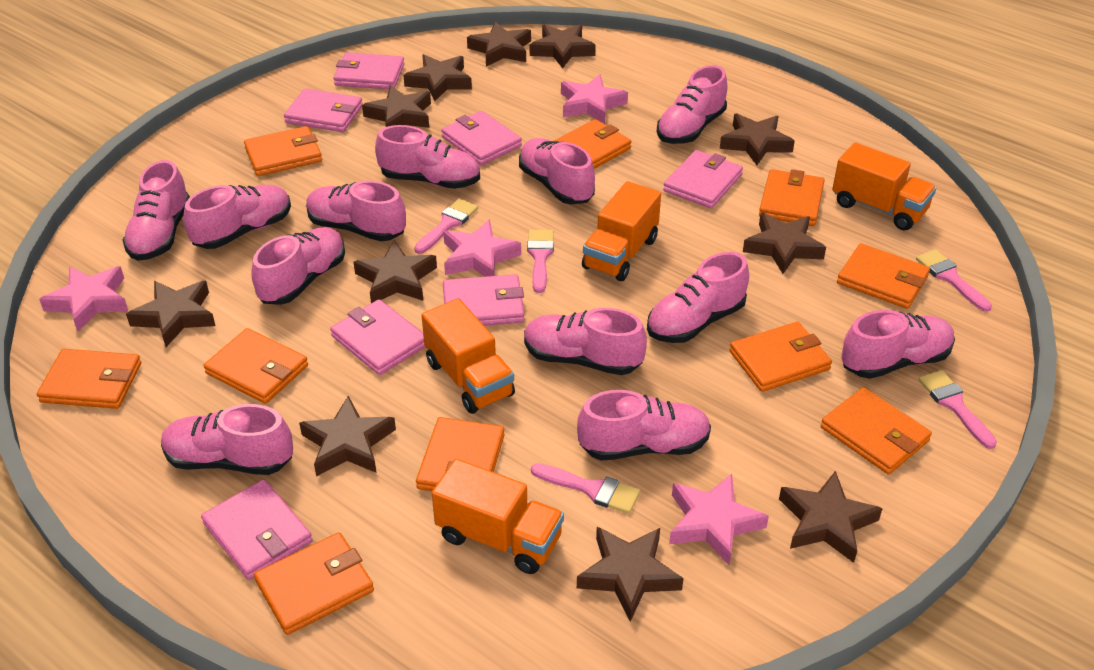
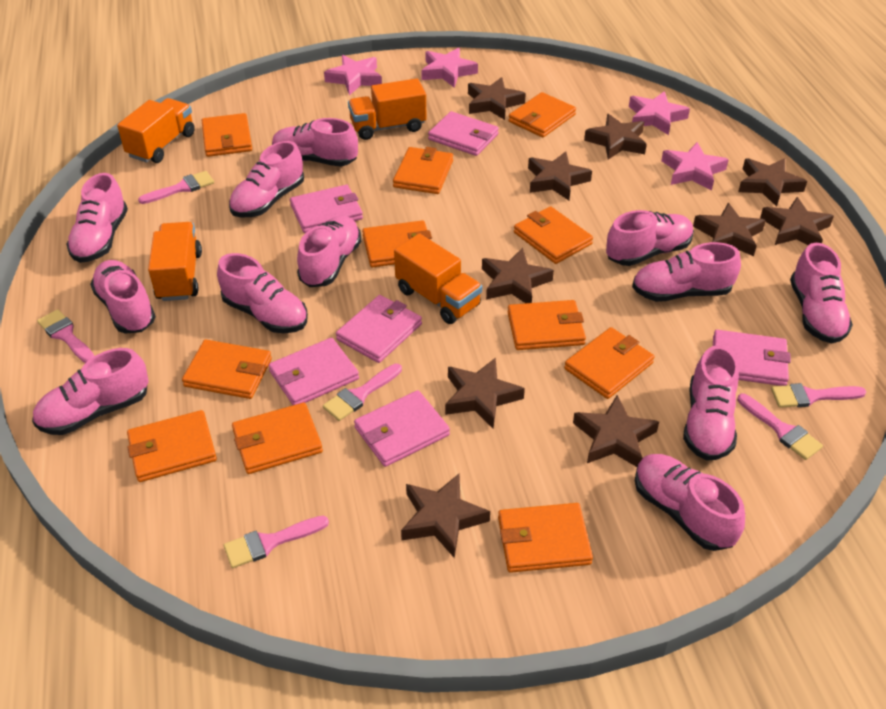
brown star: [126,281,216,347] [299,396,396,476] [353,241,437,303] [362,85,431,128] [403,54,472,101] [467,22,531,66] [530,24,596,68] [577,527,684,622] [720,114,795,165] [743,212,826,274] [779,471,883,563] = 11 -> [401,473,490,558] [445,358,525,428] [468,77,526,120] [482,248,554,303] [528,151,592,200] [573,395,659,467] [584,114,647,160] [693,203,766,256] [738,158,807,207] [760,197,834,245] = 10
orange wallet: [37,349,141,409] [204,328,308,404] [244,126,322,176] [254,532,374,635] [416,417,505,491] [554,119,631,169] [729,322,832,392] [759,169,825,226] [821,387,932,475] [837,243,930,309] = 10 -> [127,410,217,482] [182,340,272,399] [201,113,252,157] [232,403,323,474] [362,220,432,268] [393,147,453,194] [498,503,593,573] [508,92,576,138] [508,300,586,350] [514,206,593,264] [564,327,654,399] = 11
pink brush: [414,199,478,254] [527,230,554,293] [531,463,640,514] [916,249,992,312] [918,370,997,449] = 5 -> [37,309,94,363] [138,171,214,204] [224,516,329,568] [323,364,402,421] [737,394,823,460] [771,383,866,408] = 6
pink wallet: [201,479,313,580] [284,88,363,132] [330,299,425,375] [333,52,405,89] [441,111,522,165] [443,274,524,326] [663,150,743,208] = 7 -> [268,338,359,405] [290,185,363,233] [336,295,422,363] [354,390,450,467] [428,111,499,156] [713,330,791,386] = 6

